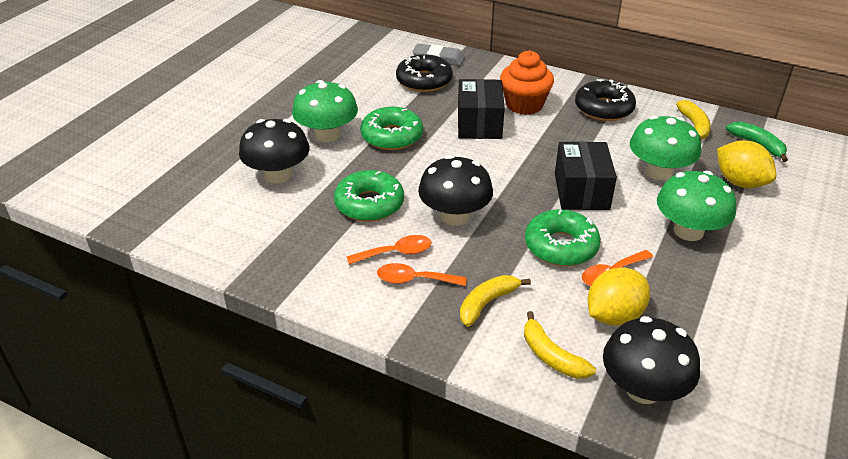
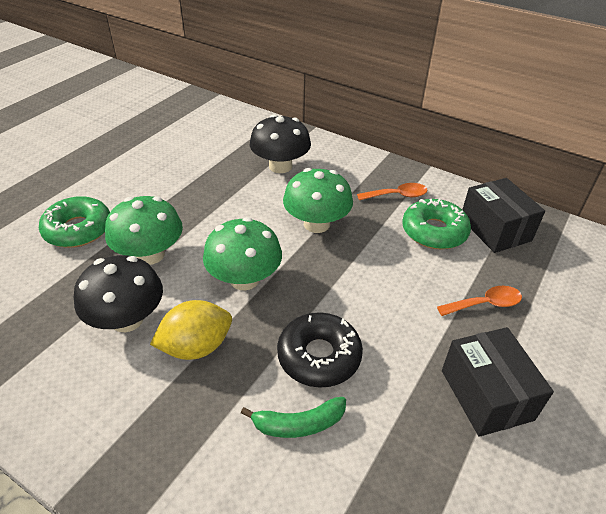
black donut: [396,54,453,92] [575,79,636,121] = 2 -> [277,312,363,388] = 1
black mushroom: [239,119,310,183] [418,155,493,226] [603,316,700,404] = 3 -> [74,255,163,332] [250,114,311,173] = 2
green donut: [334,170,404,222] [360,107,423,150] [525,210,601,266] = 3 -> [39,196,110,248] [402,199,471,249] = 2
grey eraser: [412,44,465,66] = 1 -> none = 0
orange cupcake: [500,50,554,115] = 1 -> none = 0
orange spoon: [346,235,432,265] [377,263,467,286] [581,250,653,286] = 3 -> [357,183,428,200] [437,286,522,316] = 2
yellow banana: [460,275,531,327] [524,311,596,379] [676,100,711,139] = 3 -> none = 0
yellow lemon: [587,267,650,326] [717,140,777,188] = 2 -> [150,300,232,360] = 1

